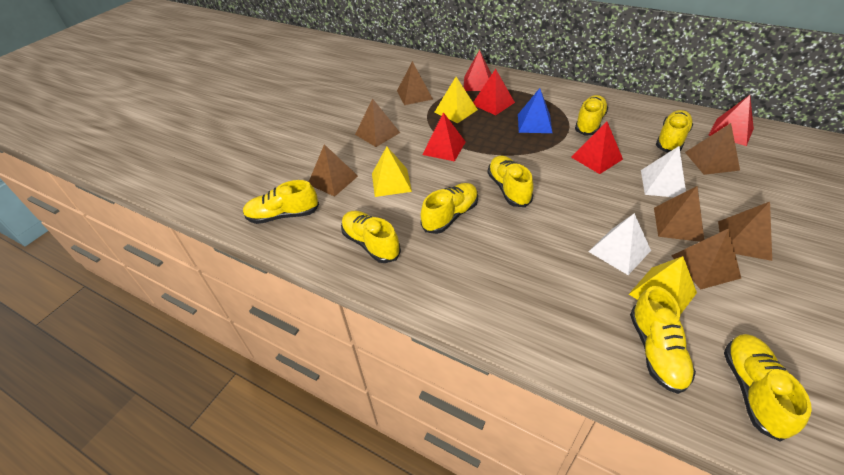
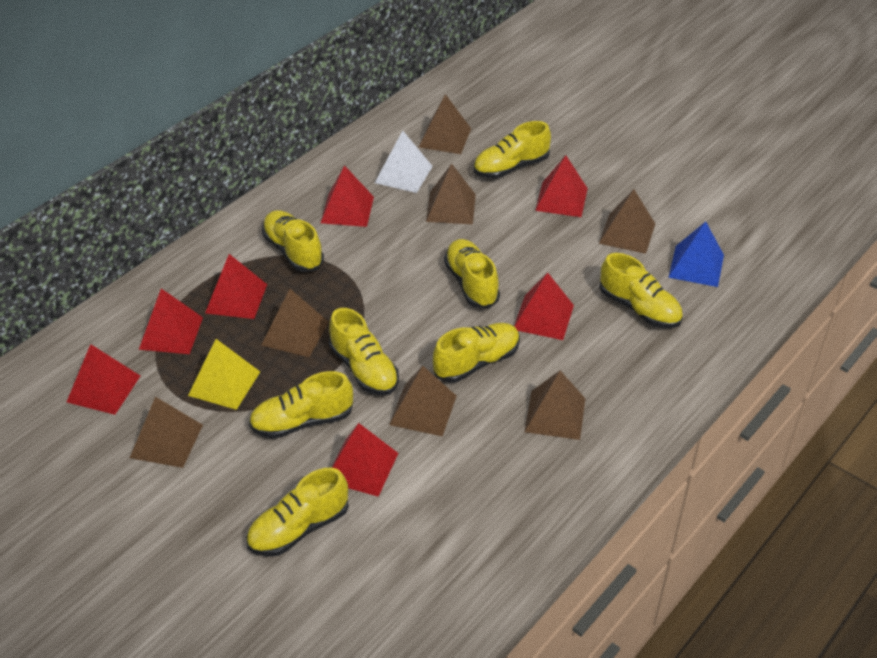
red pyramid: [422,112,466,162] [463,50,492,91] [473,69,515,115] [571,121,623,174] [708,95,754,146] = 5 -> [67,344,140,415] [139,289,203,354] [205,254,267,319] [321,165,374,227] [332,423,398,497] [514,272,574,340] [535,155,588,217] = 7
white pyramid: [588,213,651,275] [641,146,686,197] = 2 -> [375,130,433,193] = 1
yellow pyramid: [372,146,412,197] [434,77,478,123] [629,256,697,315] = 3 -> [188,339,260,410] = 1

